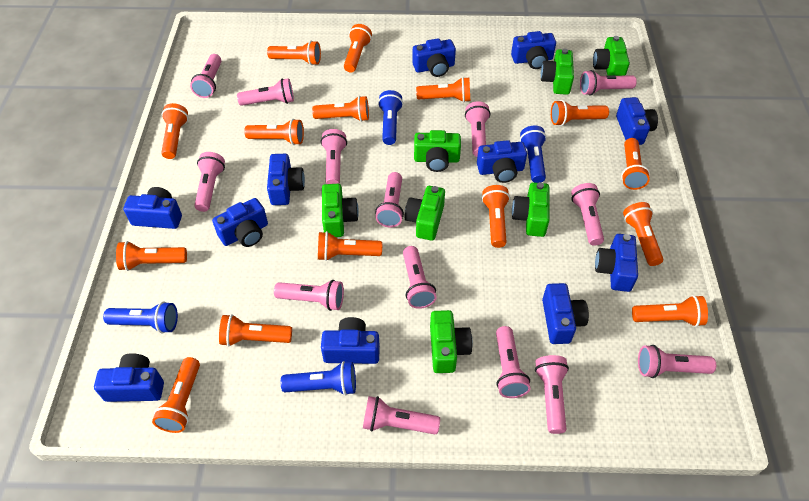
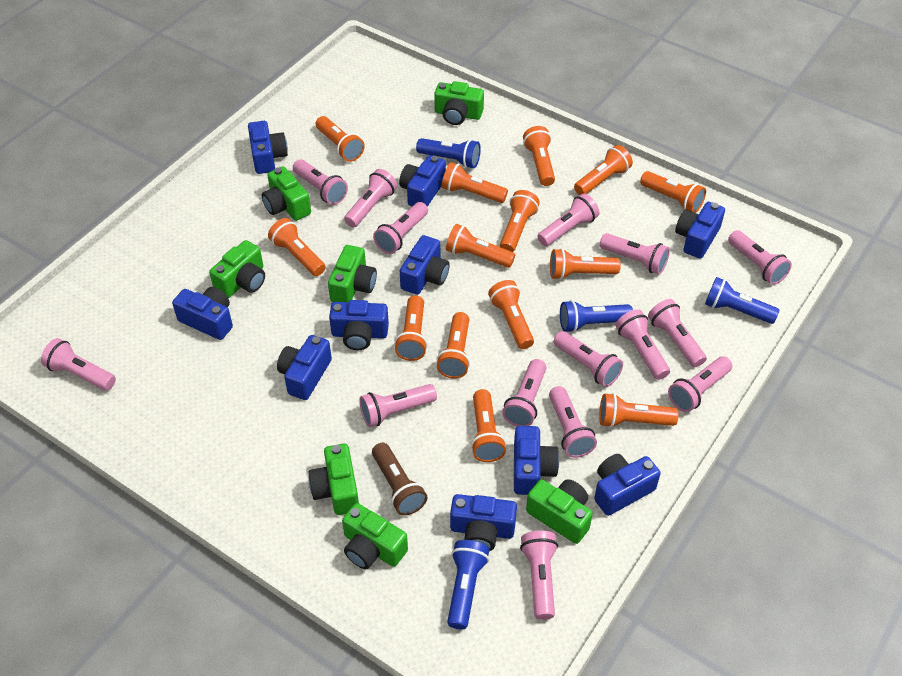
blue camera: [94,353,164,402] [123,187,182,229] [212,198,268,247] [267,154,305,205] [321,317,380,364] [412,38,456,77] [477,140,527,183] [511,31,556,69] [542,283,589,344] [595,234,638,292] [616,97,658,145] = 11 -> [172,287,233,340] [248,121,288,174] [277,335,332,400] [329,300,389,350] [399,155,446,207] [400,235,450,295] [450,494,517,551] [514,426,559,495] [594,454,661,516] [675,202,725,259] = 10
brown flashlight: none = 0 -> [372,443,427,516] = 1
orange flashlight: [116,241,187,271] [152,357,200,433] [161,103,188,159] [219,314,292,347] [244,119,304,145] [267,41,321,65] [312,96,369,122] [318,231,382,261] [344,24,372,72] [416,77,470,102] [482,185,510,248] [551,100,609,126] [621,138,650,190] [623,202,663,266] [632,295,708,327] = 15 -> [268,218,326,276] [316,116,365,162] [394,295,428,361] [437,312,470,379] [442,162,508,203] [446,224,515,268] [471,389,506,462] [488,280,534,349] [500,190,540,252] [523,126,555,186] [550,248,621,280] [574,145,633,195] [599,393,679,428] [640,171,706,213] = 14
pink flashlight: [190,54,222,98] [194,152,225,212] [237,78,294,106] [274,280,344,311] [321,129,347,184] [363,396,440,434] [375,172,404,227] [403,246,437,309] [465,101,490,157] [496,326,530,398] [535,355,569,434] [571,183,604,246] [580,70,637,95] [638,345,716,378] = 14 -> [41,338,116,391] [293,159,348,205] [344,169,397,227] [359,384,437,427] [373,202,428,254] [502,359,546,426] [520,531,558,620] [537,193,599,246] [549,386,597,458] [554,331,623,387] [600,233,670,274] [615,309,670,380] [648,299,707,367] [668,356,732,412] [728,230,792,285] = 15

